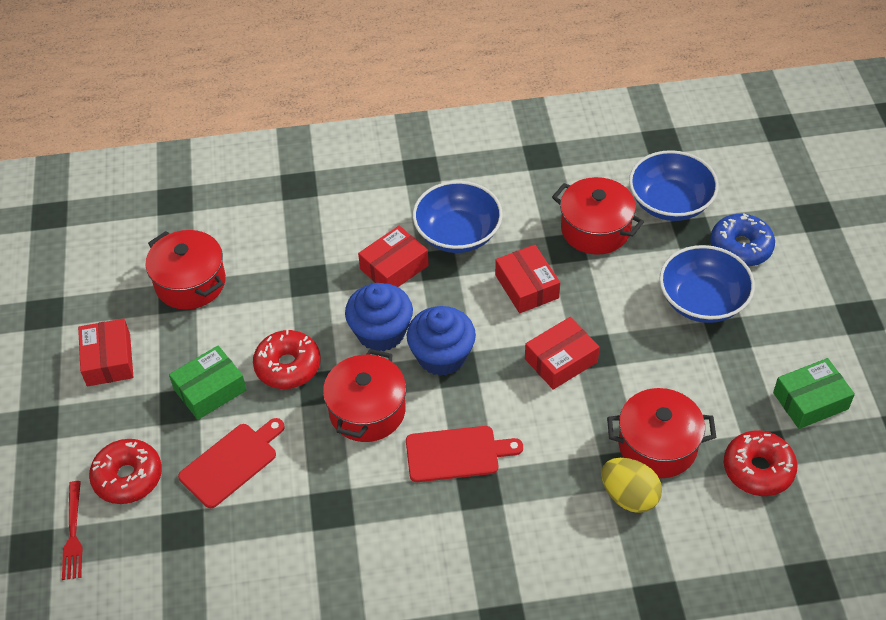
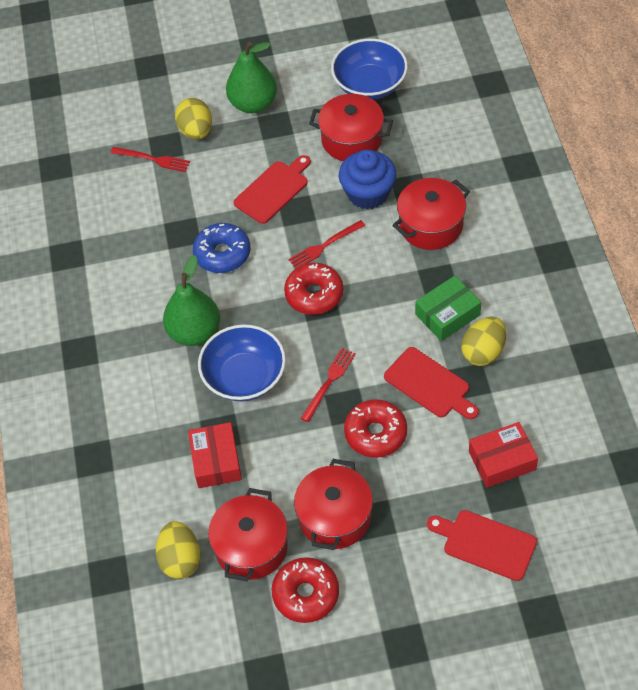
blue bowl: [413,181,503,253] [629,150,719,221] [659,245,755,323] = 3 -> [198,324,286,401] [331,39,408,100] = 2
blue cupcake: [345,283,413,351] [407,306,476,376] = 2 -> [339,150,396,209] = 1
green box: [169,346,247,420] [773,358,855,429] = 2 -> [415,276,481,341] = 1
green pear: none = 0 -> [163,255,220,346] [226,42,277,113] = 2
red box: [78,319,133,386] [358,226,429,287] [495,245,560,313] [525,317,600,390] = 4 -> [188,422,242,488] [469,422,538,488] = 2
red cutting board: [178,418,285,508] [406,426,523,482] = 2 -> [234,155,311,224] [384,347,479,419] [427,510,537,581] = 3
red fork: [62,481,83,580] = 1 -> [111,147,190,172] [288,220,366,268] [301,348,356,422] = 3
yellow egg: [601,458,662,513] = 1 -> [156,521,201,579] [175,98,212,140] [461,317,506,366] = 3

